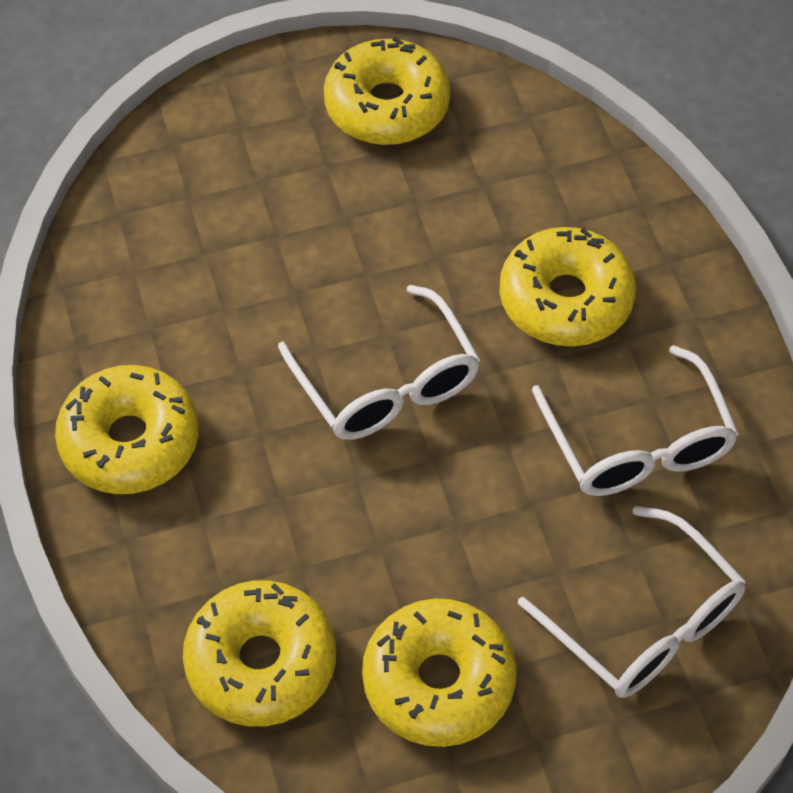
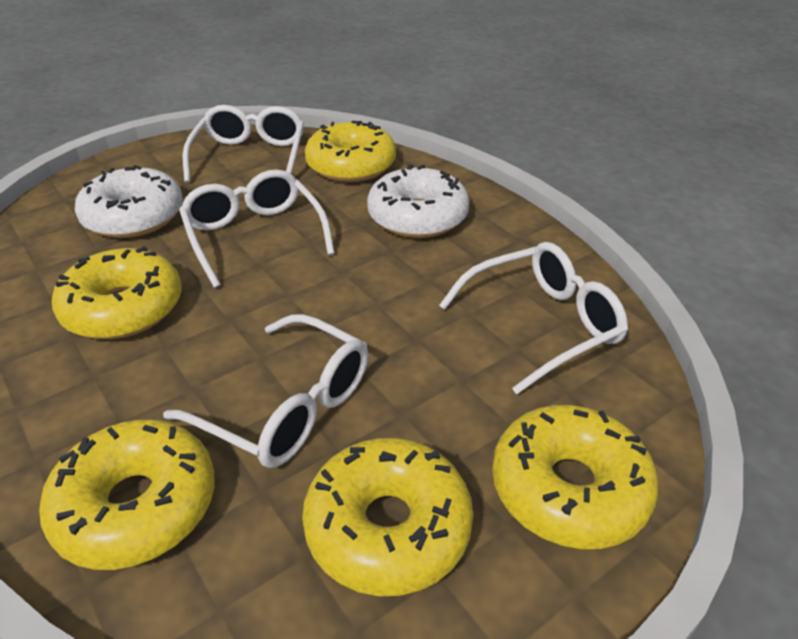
white donut: none = 0 -> [75,165,183,238] [367,164,470,238] = 2
white glasses: [278,285,480,440] [518,506,746,698] [532,345,739,496] = 3 -> [163,314,368,468] [179,169,335,288] [183,105,304,183] [439,242,628,394] = 4

